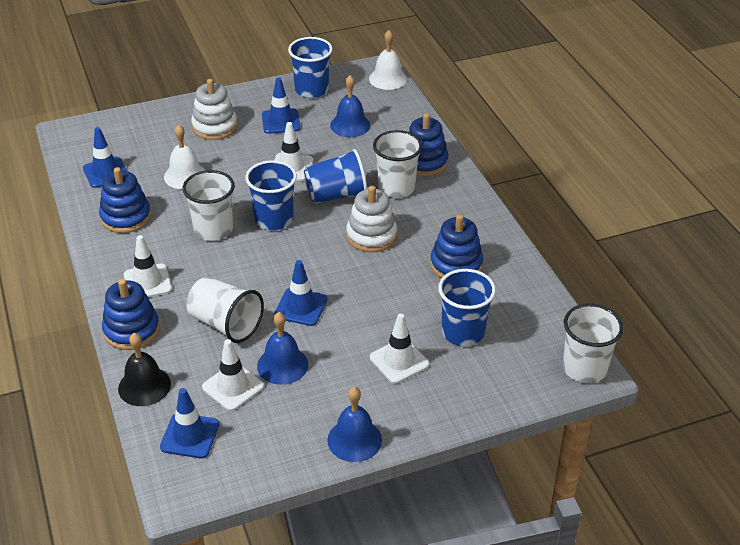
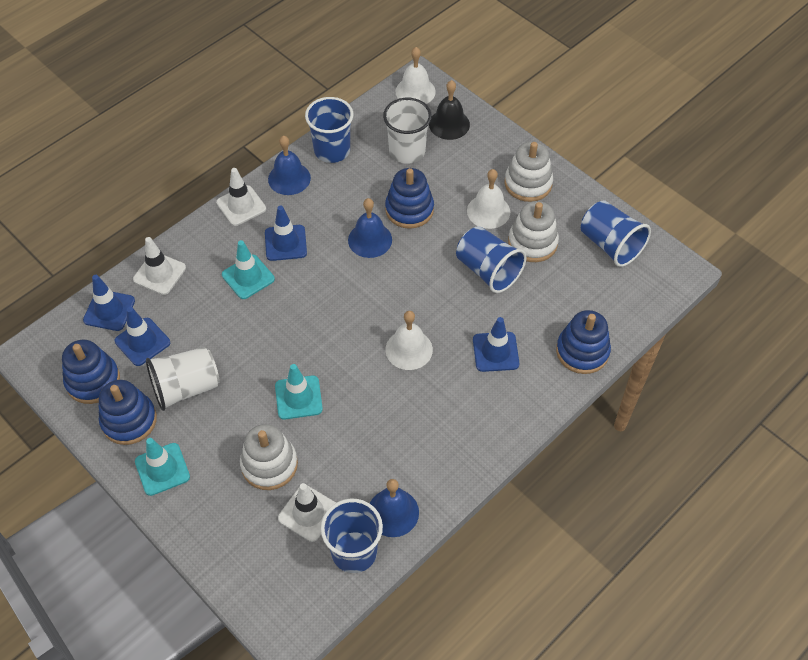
turquoise traffic cone: none = 0 -> [135,438,190,496] [222,240,275,299] [275,364,323,420] = 3
white bell: [164,124,206,189] [369,30,407,90] = 2 -> [385,311,433,370] [396,47,436,104] [467,169,510,229] = 3
white cup: [183,170,235,241] [187,277,264,343] [373,130,422,198] [563,304,624,383] = 4 -> [146,347,220,411] [383,98,432,164] = 2
white stacking toy: [191,79,238,140] [346,186,397,252] = 2 -> [240,424,298,490] [505,142,553,202] [508,201,559,262] = 3
white traffic cone: [124,235,172,297] [202,339,264,411] [274,122,314,181] [370,314,429,384] = 4 -> [133,237,186,295] [216,168,266,226] [278,483,336,542] = 3

